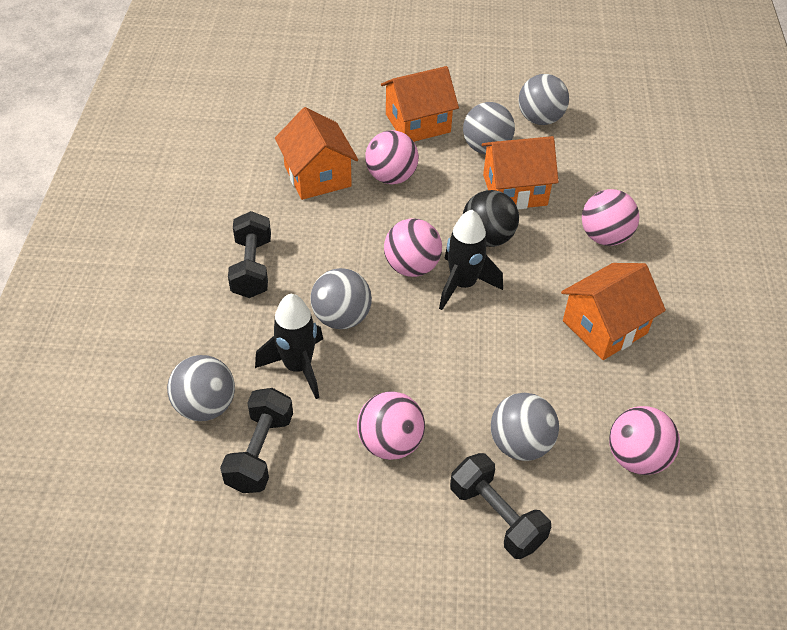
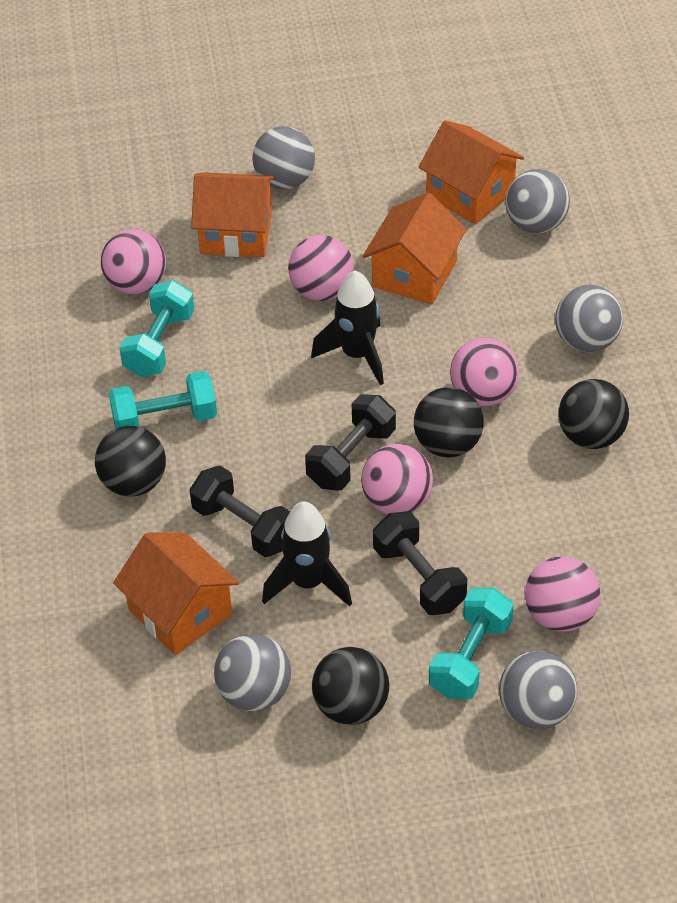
black ball: [463,190,519,247] = 1 -> [95,426,166,497] [312,647,389,725] [414,387,484,457] [558,379,629,449] = 4
turquoise dumbbell: none = 0 -> [109,371,217,429] [119,280,194,377] [429,588,513,700] = 3

